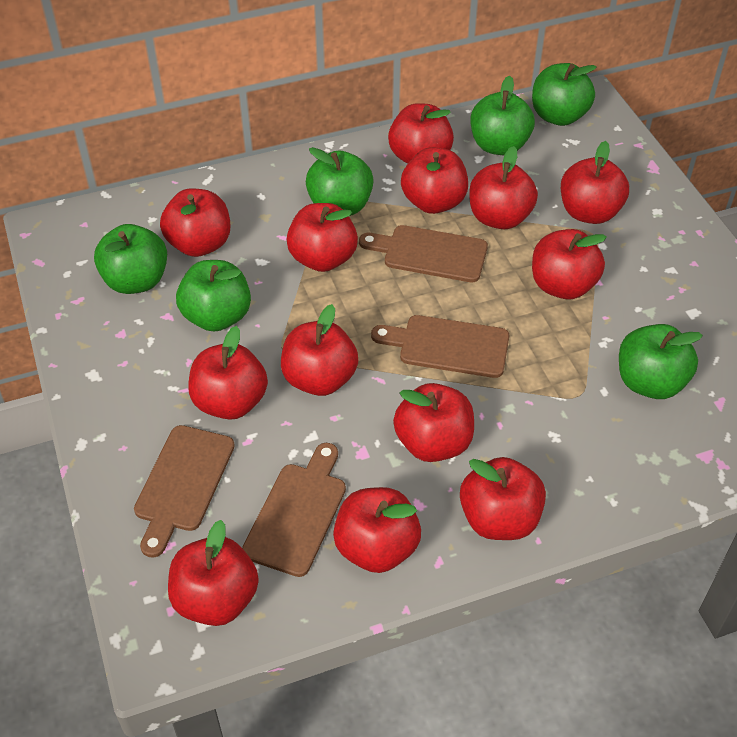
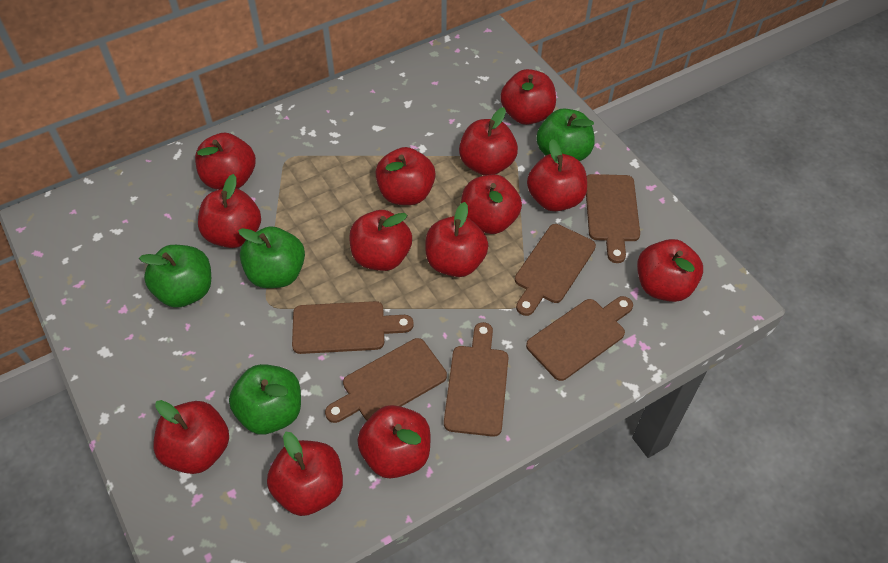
brown cutting board: [134,425,235,558] [242,443,346,577] [359,225,488,282] [371,315,509,378] = 4 -> [292,301,414,354] [325,338,447,423] [444,322,508,437] [515,224,596,316] [526,296,633,381] [586,174,640,263] = 6
green apple: [94,224,167,294] [176,260,251,332] [306,147,374,216] [471,76,535,155] [532,63,597,126] [619,324,703,399] = 6 -> [139,245,211,308] [229,364,301,434] [238,226,305,288] [536,109,595,161] = 4

